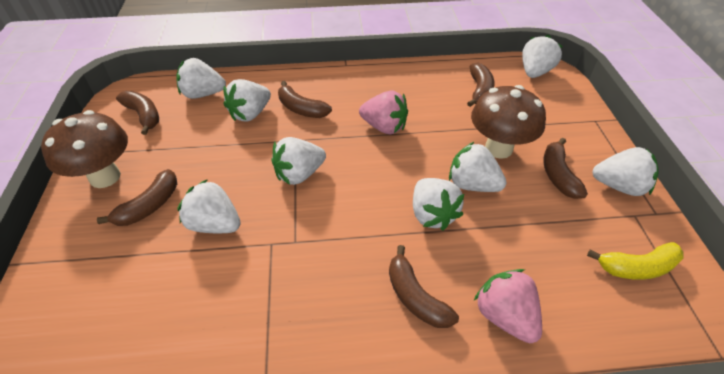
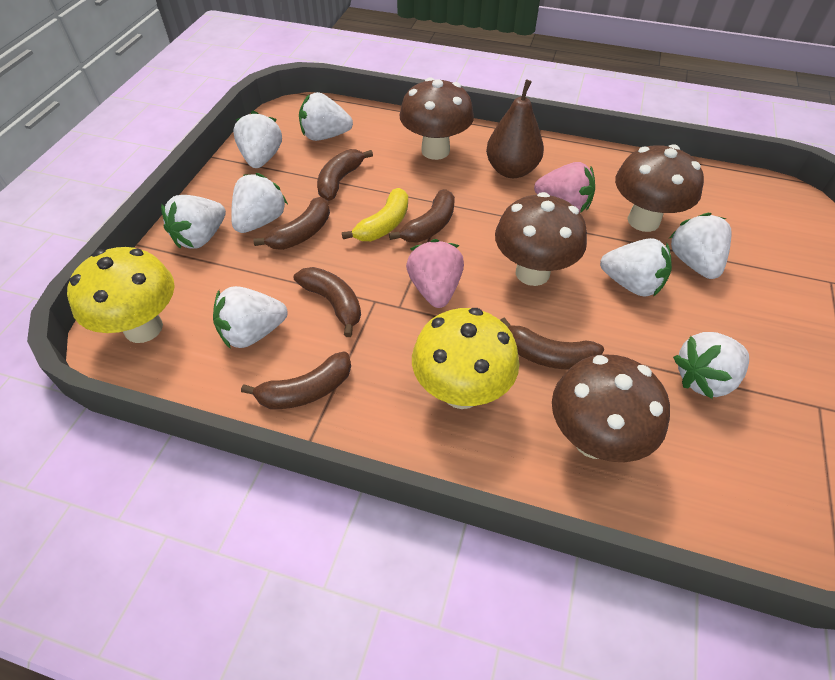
brown mushroom: [41,110,128,188] [471,85,546,159] = 2 -> [399,77,474,160] [495,192,587,286] [552,354,670,462] [615,144,704,232] = 4
brown pear: none = 0 -> [486,79,544,178] = 1
yellow mushroom: none = 0 -> [67,247,175,343] [412,308,519,409] = 2

